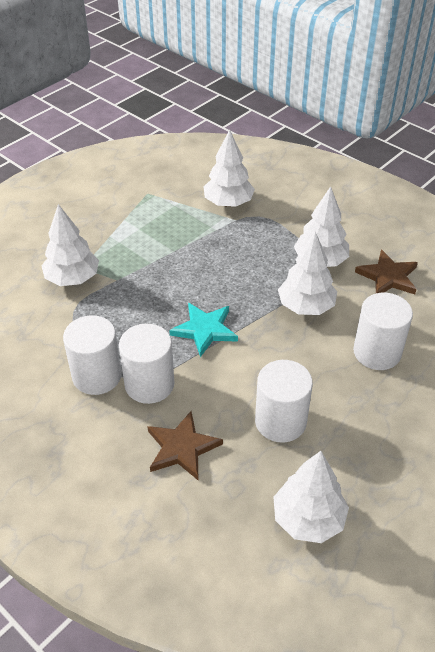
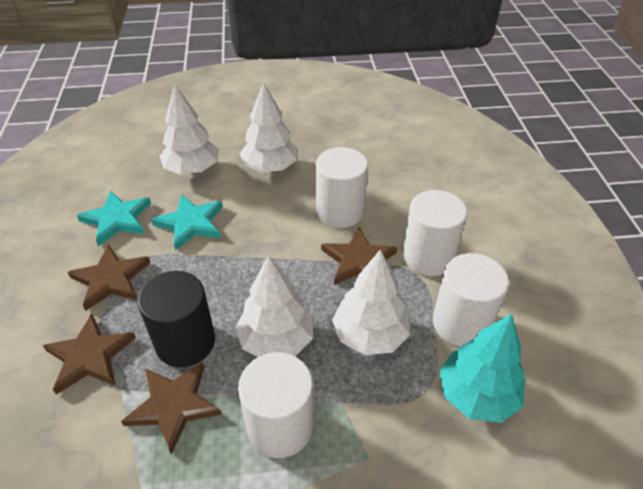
black cylinder: none = 0 -> [138,271,215,367] = 1
brown star: [147,411,223,480] [355,250,418,294] = 2 -> [43,314,136,395] [68,245,151,311] [121,362,222,454] [321,226,397,285] = 4
turquoise star: [169,303,238,357] = 1 -> [77,190,151,246] [151,194,223,251] = 2
turquoise tree: none = 0 -> [439,314,525,423] = 1
white tree: [41,204,99,286] [203,129,255,207] [274,451,349,543] [278,232,337,315] [294,186,349,267] = 5 -> [159,84,219,175] [235,255,313,357] [239,82,298,173] [332,249,410,355] = 4

